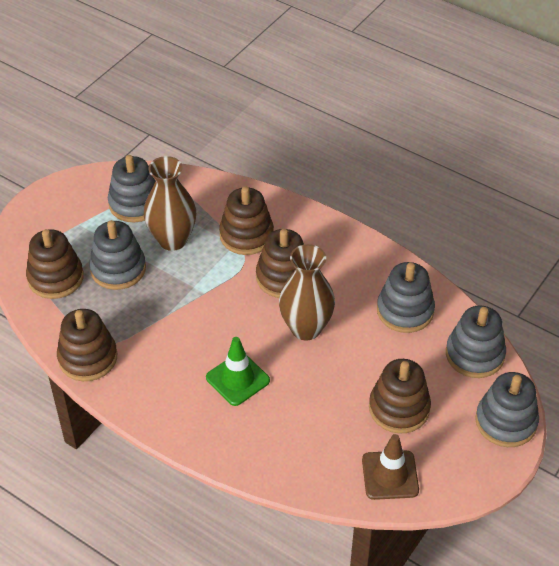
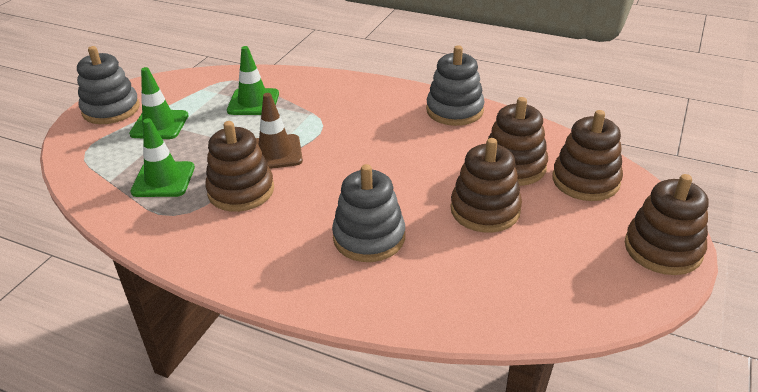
brown vase: [144,156,196,251] [279,244,335,340] = 2 -> none = 0
green traffic cone: [206,337,270,406] = 1 -> [129,67,189,139] [130,118,195,197] [227,46,279,115] = 3
grey stacking toy: [89,220,146,290] [108,155,155,223] [377,262,435,333] [446,305,506,378] [475,372,539,447] = 5 -> [77,46,140,124] [332,164,405,262] [426,45,485,126] = 3

